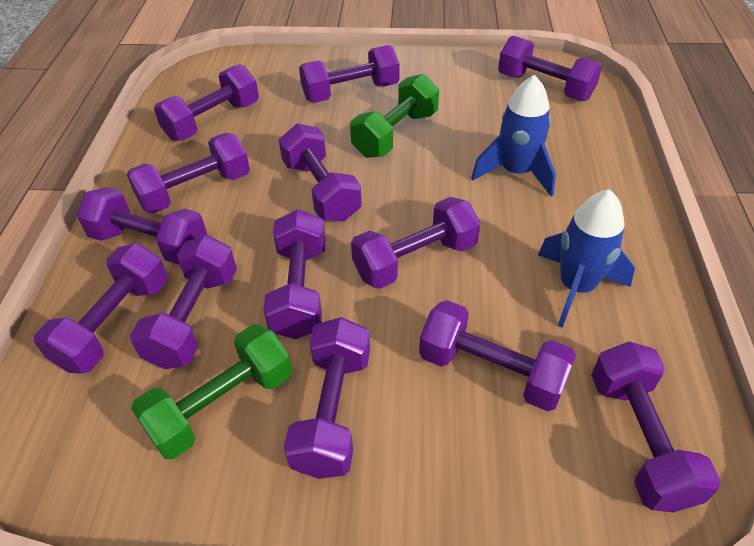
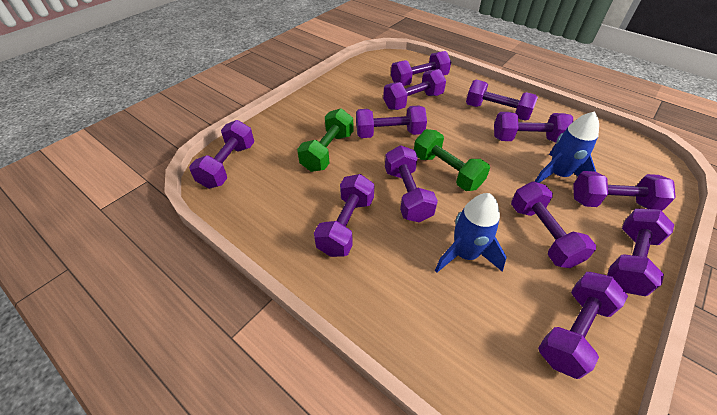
purple dumbbell: [34,243,168,374] [76,187,207,265] [127,133,250,214] [130,235,237,369] [154,64,259,141] [263,209,325,339] [279,123,362,222] [284,317,370,479] [299,45,400,103] [351,197,480,289] [419,300,576,411] [498,36,602,101] [591,342,721,512] = 13 -> [189,120,254,189] [314,174,375,257] [356,106,427,138] [383,69,446,110] [385,145,438,223] [391,51,451,86] [466,80,538,121] [494,112,573,143] [511,181,596,268] [538,272,628,379] [573,171,676,211] [607,209,674,296] = 12

